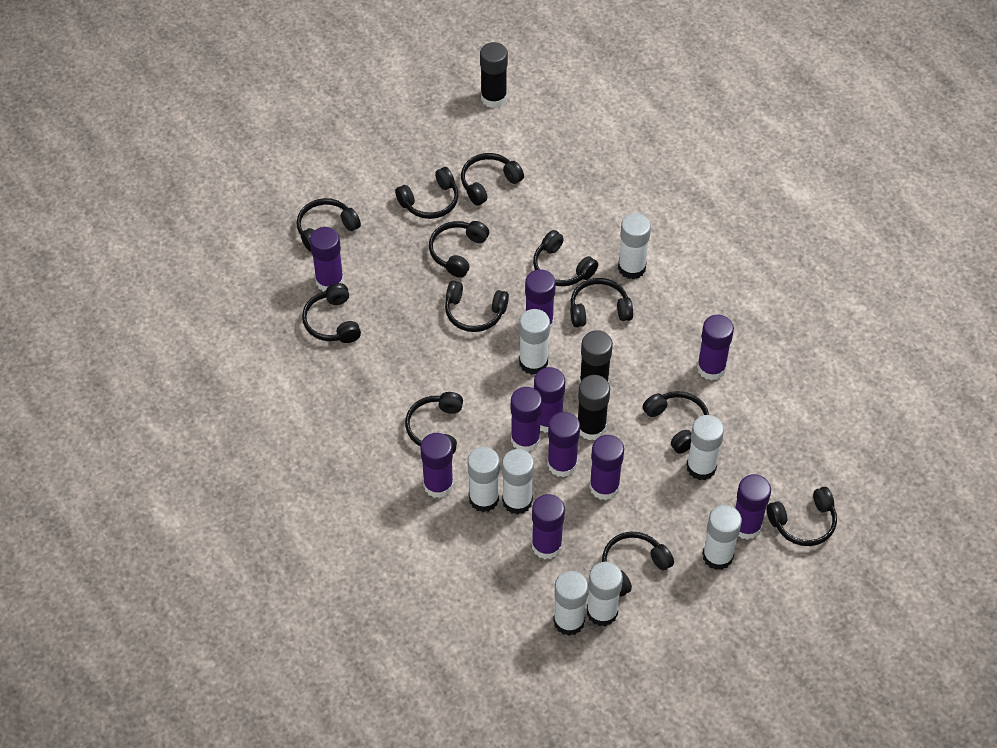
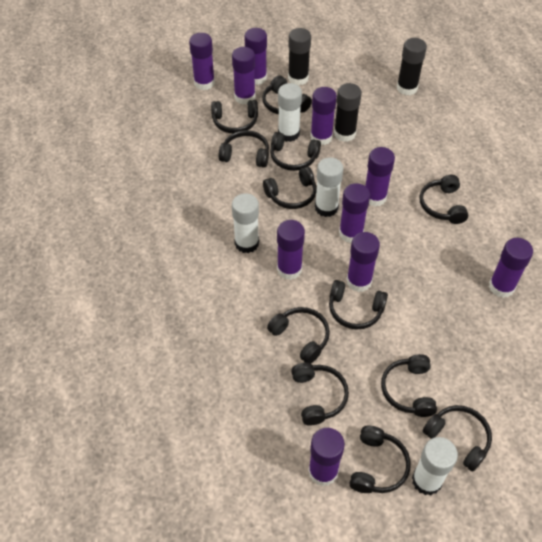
white glue stick: [467,447,500,512] [502,449,534,515] [519,309,550,375] [553,571,588,636] [587,562,623,627] [618,213,651,279] [687,415,724,480] [703,505,742,570] = 8 -> [232,193,259,253] [278,83,302,142] [315,157,343,217] [412,437,458,495] = 4

